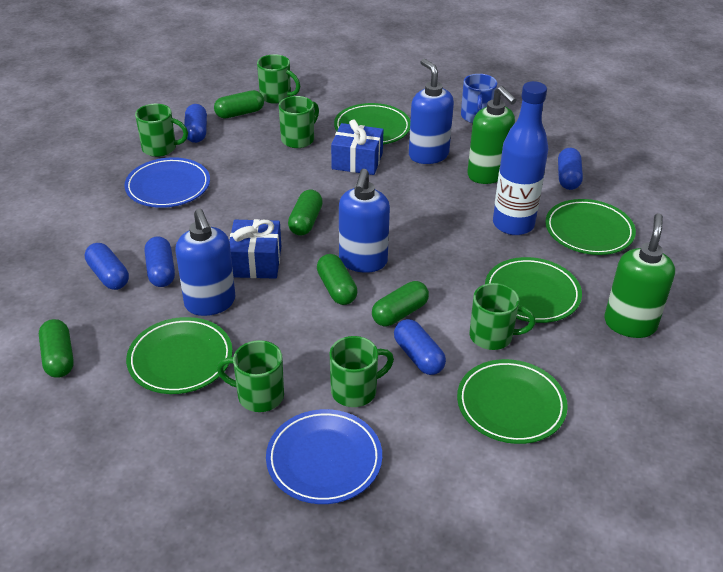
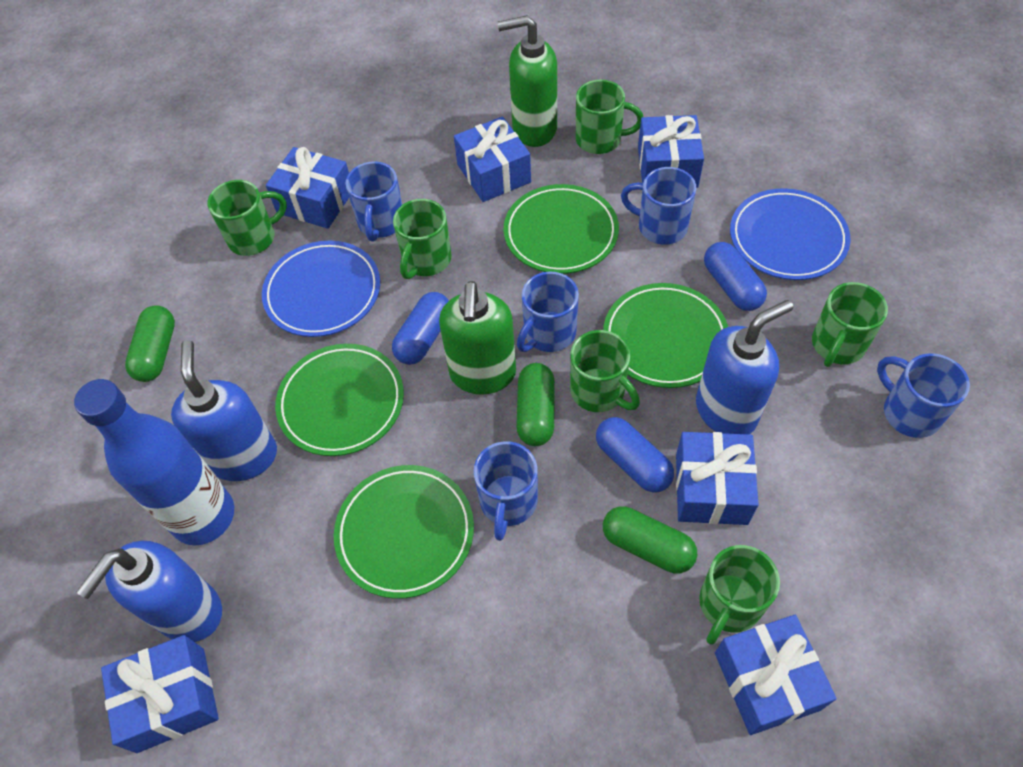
blue capsule: [85,243,129,290] [145,236,175,287] [184,104,207,143] [394,319,446,375] [558,148,583,190] = 5 -> [392,292,449,365] [596,417,674,492] [704,242,767,311] = 3
blue gift: [229,219,281,279] [331,119,383,175] = 2 -> [101,635,219,753] [266,147,349,229] [454,116,531,202] [638,115,704,188] [676,432,759,525] [715,615,837,735] = 6
blue mug: [461,74,497,123] = 1 -> [346,161,402,242] [473,441,538,541] [517,272,579,352] [621,167,696,245] [877,353,970,438] = 5
green capsule: [39,319,74,378] [214,90,264,119] [288,190,323,236] [317,254,358,305] [372,281,429,326] = 5 -> [125,305,175,382] [516,363,555,446] [603,506,697,573] = 3
green plate: [126,317,233,394] [334,103,410,145] [457,359,568,444] [485,257,582,323] [545,199,636,255] = 5 -> [275,344,404,456] [334,465,474,599] [504,184,619,274] [603,283,728,388] = 4

